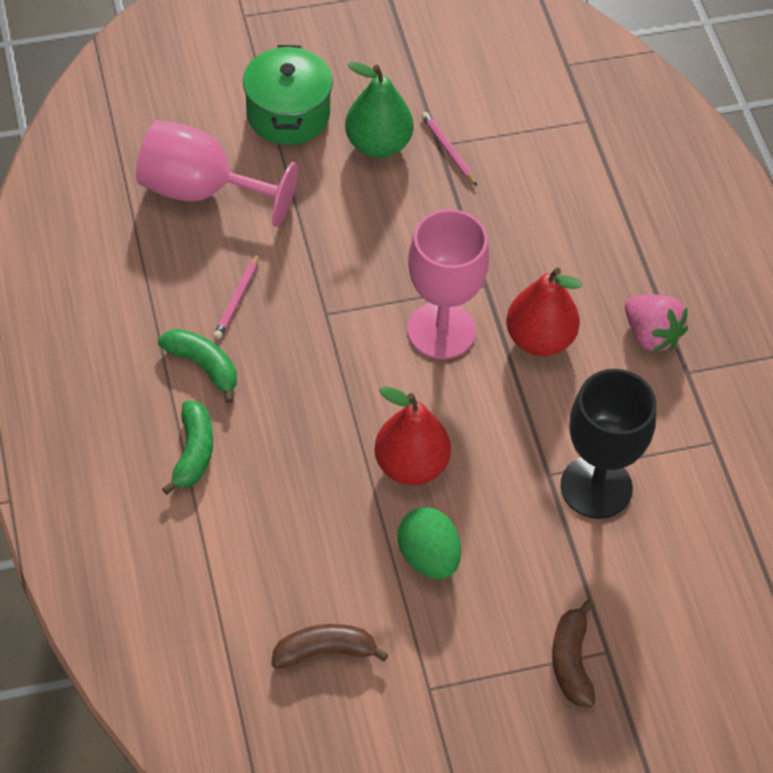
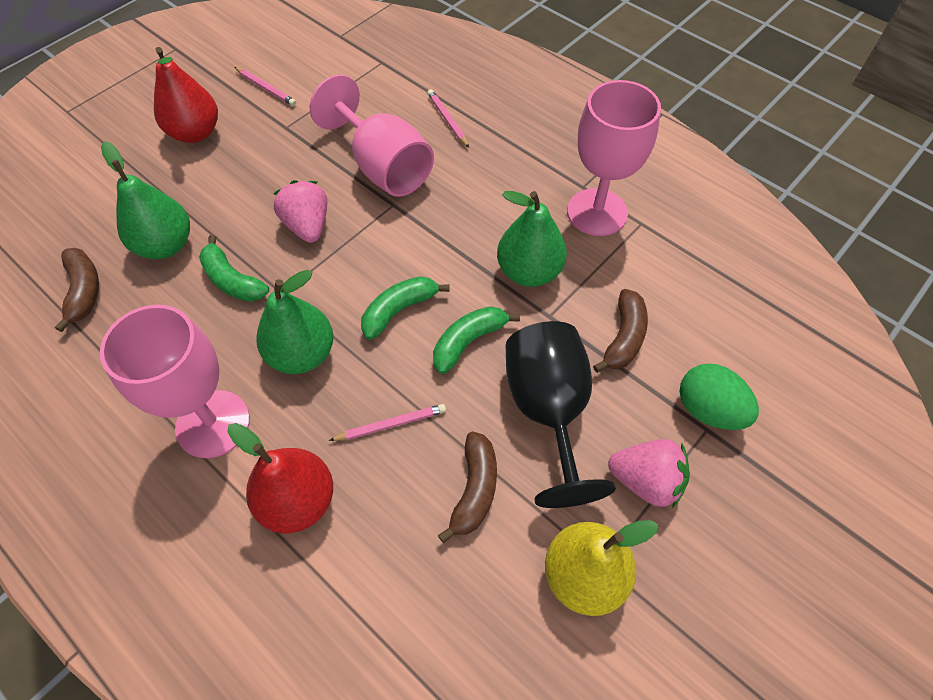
brown banana: [272,624,389,669] [552,600,595,707] = 2 -> [55,248,99,332] [438,431,497,543] [593,289,648,373] = 3
green banana: [158,329,237,403] [162,401,213,495] = 2 -> [199,235,269,302] [361,276,449,340] [433,306,520,374] = 3
green pear: [345,62,414,158] = 1 -> [101,141,190,259] [256,270,333,374] [497,191,567,287] = 3
green pot: [243,45,333,145] = 1 -> none = 0
pink goblet: [136,120,298,227] [407,209,489,359] = 2 -> [100,305,250,458] [310,75,434,197] [567,80,661,236] = 3
pink pencil: [213,253,260,339] [421,112,477,186] = 2 -> [235,67,296,106] [329,404,446,441] [427,89,469,148] = 3
pink strawberry: [625,295,688,353] = 1 -> [273,180,327,243] [608,439,690,508] = 2
yellow pear: none = 0 -> [545,520,658,616] = 1

